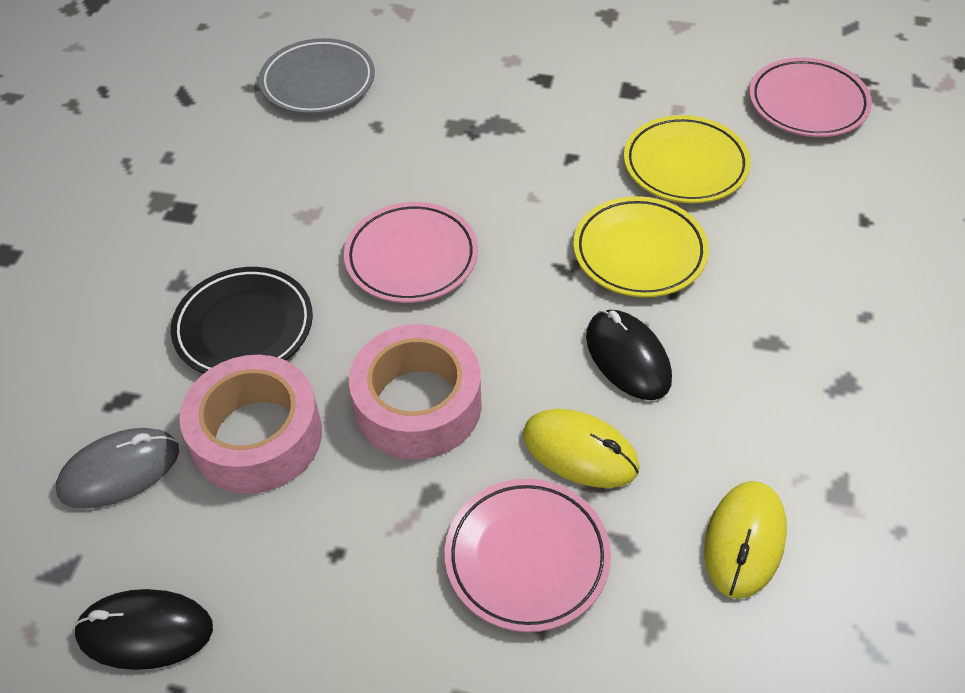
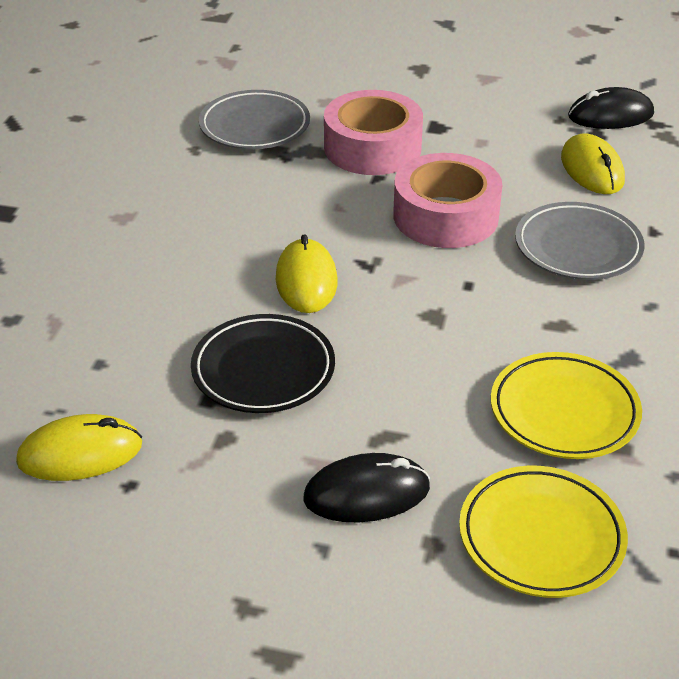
grey mouse: [56,428,179,509] = 1 -> none = 0
grey plate: [259,38,375,114] = 1 -> [199,90,310,149] [515,202,644,280] = 2
pink plate: [344,202,478,303] [445,479,611,632] [749,57,872,137] = 3 -> none = 0
yellow mouse: [523,409,639,488] [704,481,787,599] = 2 -> [16,414,142,481] [276,234,337,313] [561,133,625,194] = 3

